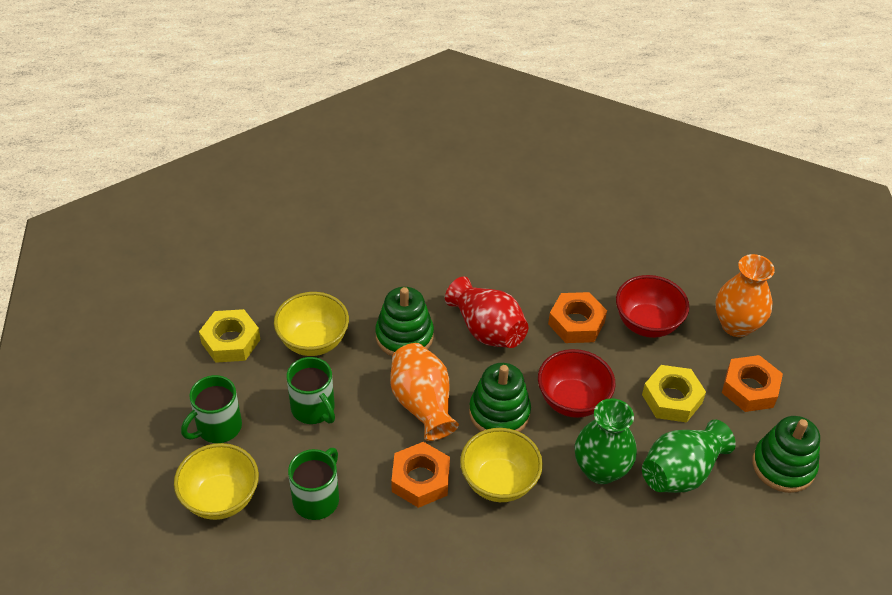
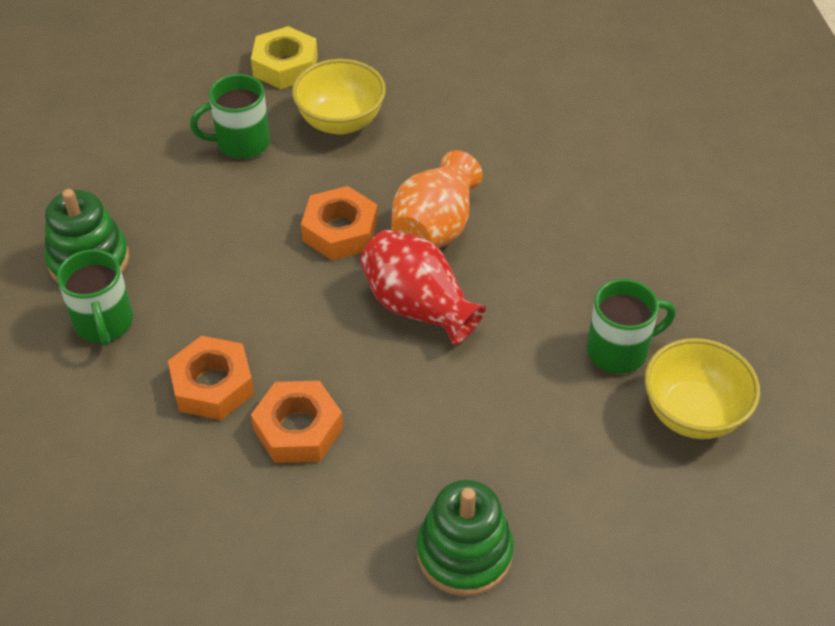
green stacking toy: [375,287,434,356] [469,363,531,432] [752,416,820,493] = 3 -> [45,189,130,283] [417,480,514,596] = 2
green vase: [575,398,637,484] [642,419,736,493] = 2 -> none = 0
orange vase: [390,343,459,441] [715,254,775,337] = 2 -> [391,150,483,248] = 1
red bowl: [538,349,615,418] [616,275,689,338] = 2 -> none = 0
yellow bowl: [174,443,259,520] [274,292,349,356] [460,428,543,502] = 3 -> [292,59,386,135] [644,338,760,439] = 2
yellow nut: [199,309,261,363] [642,365,706,422] = 2 -> [251,26,318,89] = 1

